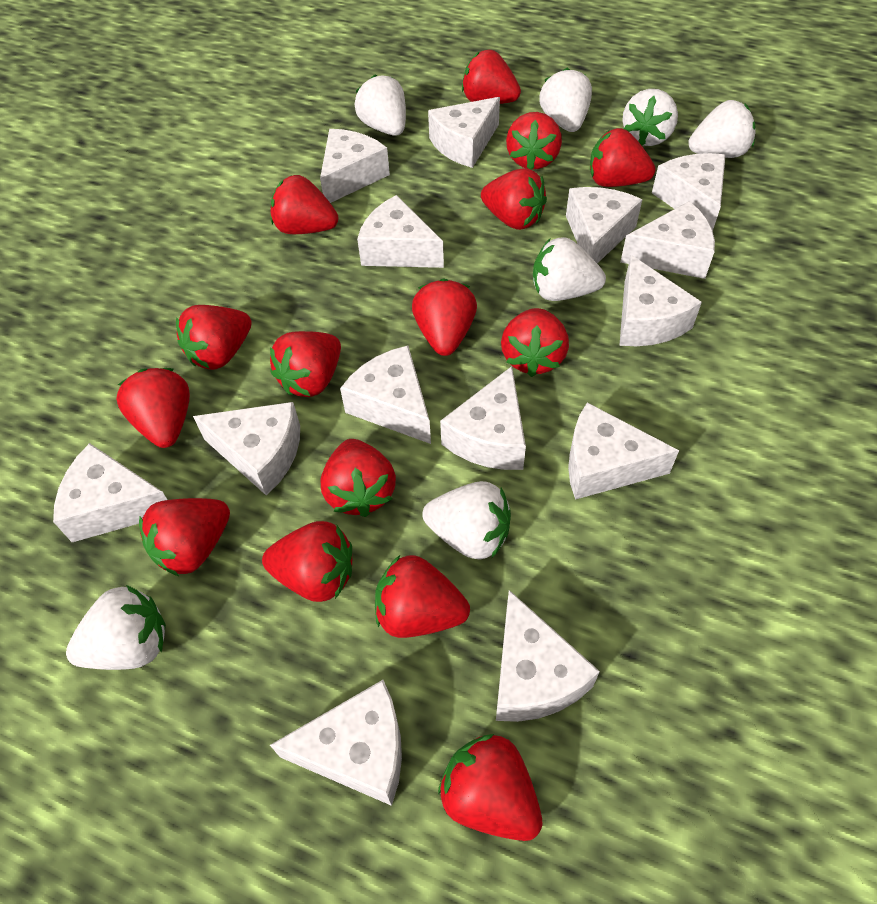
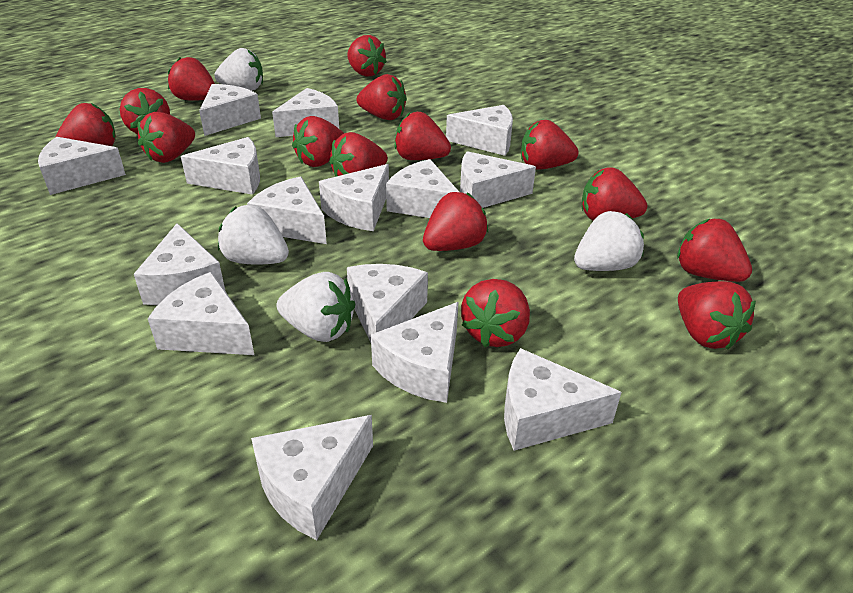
white cheese: [53,443,167,542] [193,402,300,496] [270,680,402,806] [320,129,390,203] [340,345,431,444] [357,195,444,268] [428,97,500,168] [440,366,526,470] [496,590,600,722] [566,187,643,263] [568,402,679,500] [619,255,702,346] [620,201,715,279] [652,153,726,230] = 14 -> [38,137,126,195] [134,223,226,305] [148,272,254,355] [181,137,260,195] [199,84,261,136] [247,176,327,244] [251,415,373,540] [272,88,339,137] [319,164,389,231] [347,264,428,342] [371,302,458,403] [386,159,459,218] [446,105,513,156] [460,151,536,208] [504,348,622,451] = 15
white strawberry: [66,585,166,670] [355,75,406,136] [422,481,511,559] [533,237,606,301] [539,68,592,132] [622,89,678,146] [688,100,756,158] = 7 -> [214,48,263,91] [218,204,289,265] [276,272,355,342] [574,211,644,271] = 4

